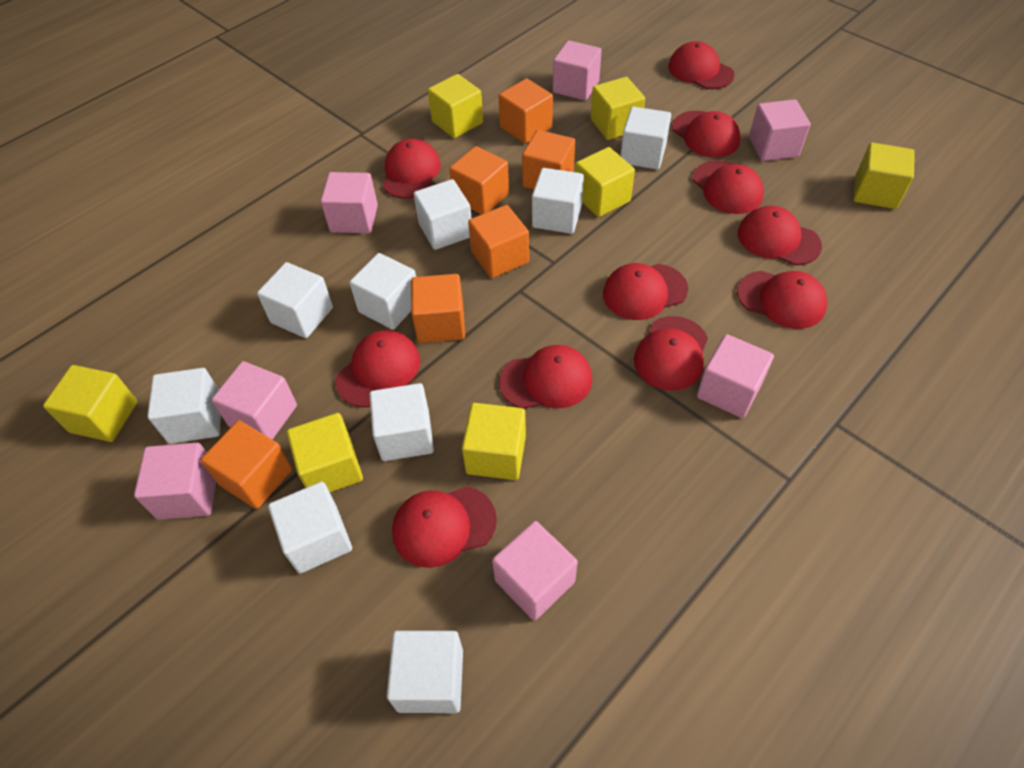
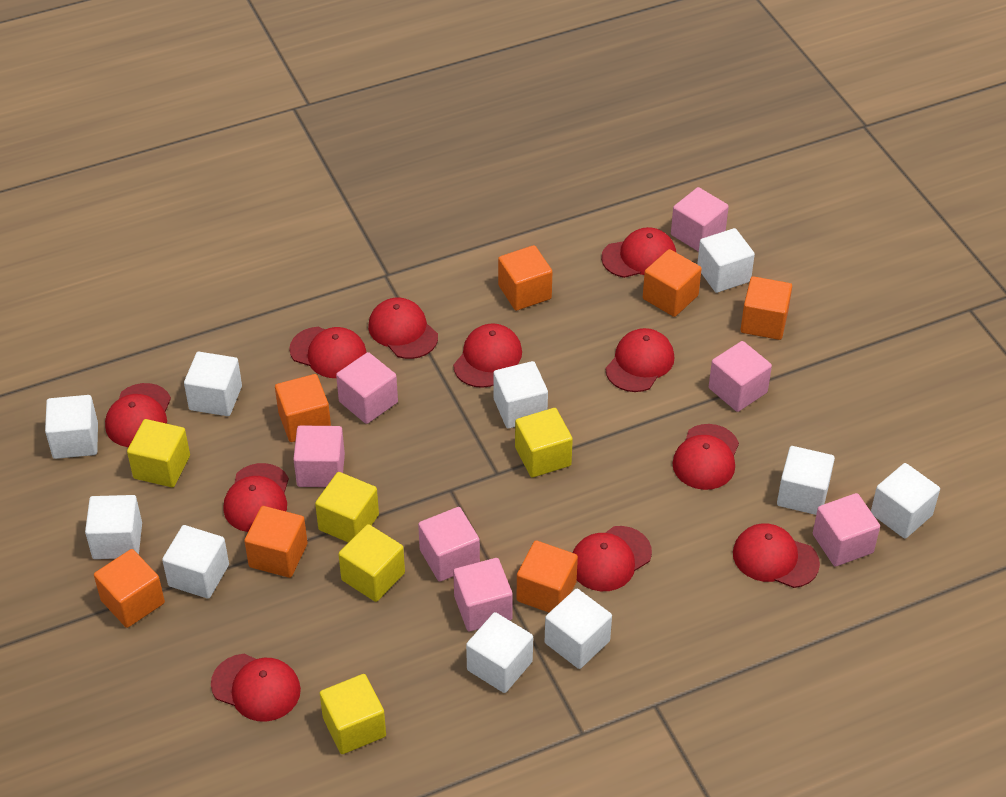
orange cube: [201,420,292,509] [411,274,465,343] [449,146,509,215] [468,205,529,278] [499,78,553,144] [522,130,575,189] = 6 -> [94,549,165,628] [244,506,308,578] [275,374,331,442] [498,245,552,311] [517,541,578,612] [643,249,702,317] [740,276,792,340] = 7
white cube: [147,368,221,444] [257,262,333,338] [268,482,352,574] [350,253,416,330] [369,383,434,461] [387,631,463,713] [414,179,471,250] [532,168,584,234] [620,107,671,169] = 9 -> [45,395,98,459] [85,495,142,559] [162,525,229,599] [184,352,242,416] [466,612,533,693] [493,361,548,429] [545,589,612,669] [697,228,755,293] [777,446,835,515] [871,463,940,539] = 10
yellow cube: [43,365,138,442] [287,413,363,492] [428,74,483,138] [462,403,526,480] [575,147,635,217] [591,77,645,140] [853,143,915,209] = 7 -> [127,419,190,487] [315,472,379,543] [320,674,386,754] [338,524,405,602] [515,408,573,478] = 5

